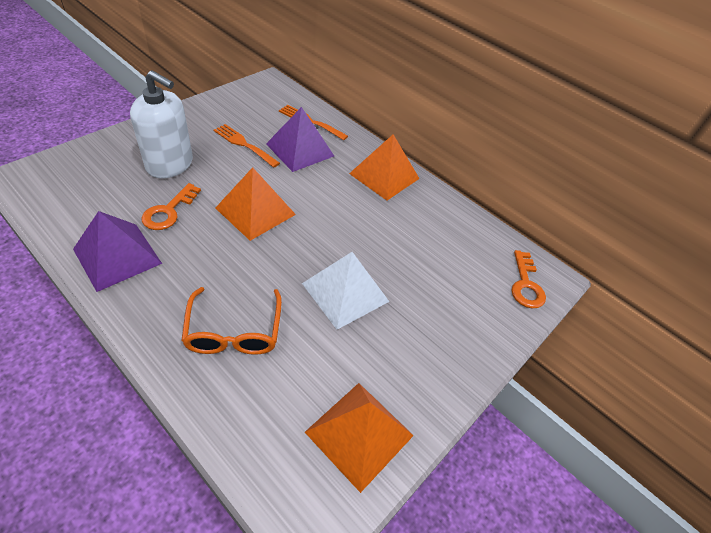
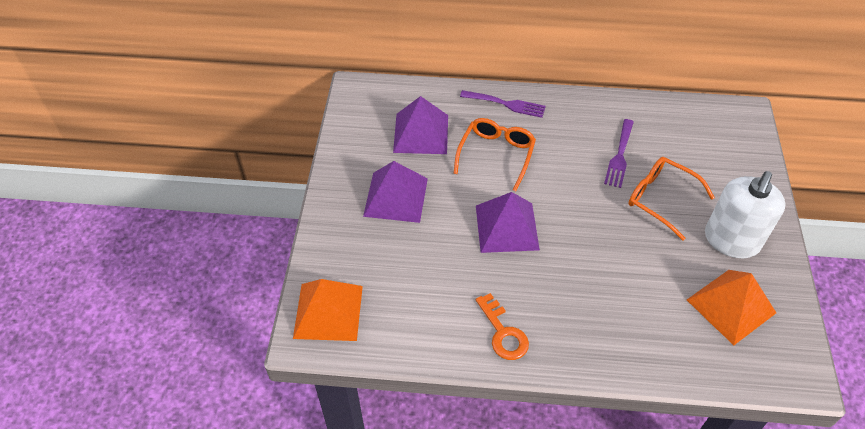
orange fork: [213,124,280,168] [279,105,348,140] = 2 -> none = 0
orange glasses: [181,287,282,355] = 1 -> [453,118,536,191] [629,157,715,241] = 2
orange key: [141,183,201,230] [512,250,546,308] = 2 -> [476,293,529,360] = 1
orange pyramid: [216,167,296,241] [305,383,414,493] [349,134,420,200] = 3 -> [293,279,363,341] [687,270,776,345] = 2
purple fork: none = 0 -> [460,90,546,118] [604,119,634,188] = 2
purple pyramid: [73,211,162,292] [266,107,334,172] = 2 -> [363,161,428,223] [393,96,448,154] [476,192,540,253] = 3
white pyramid: [302,252,389,330] = 1 -> none = 0

